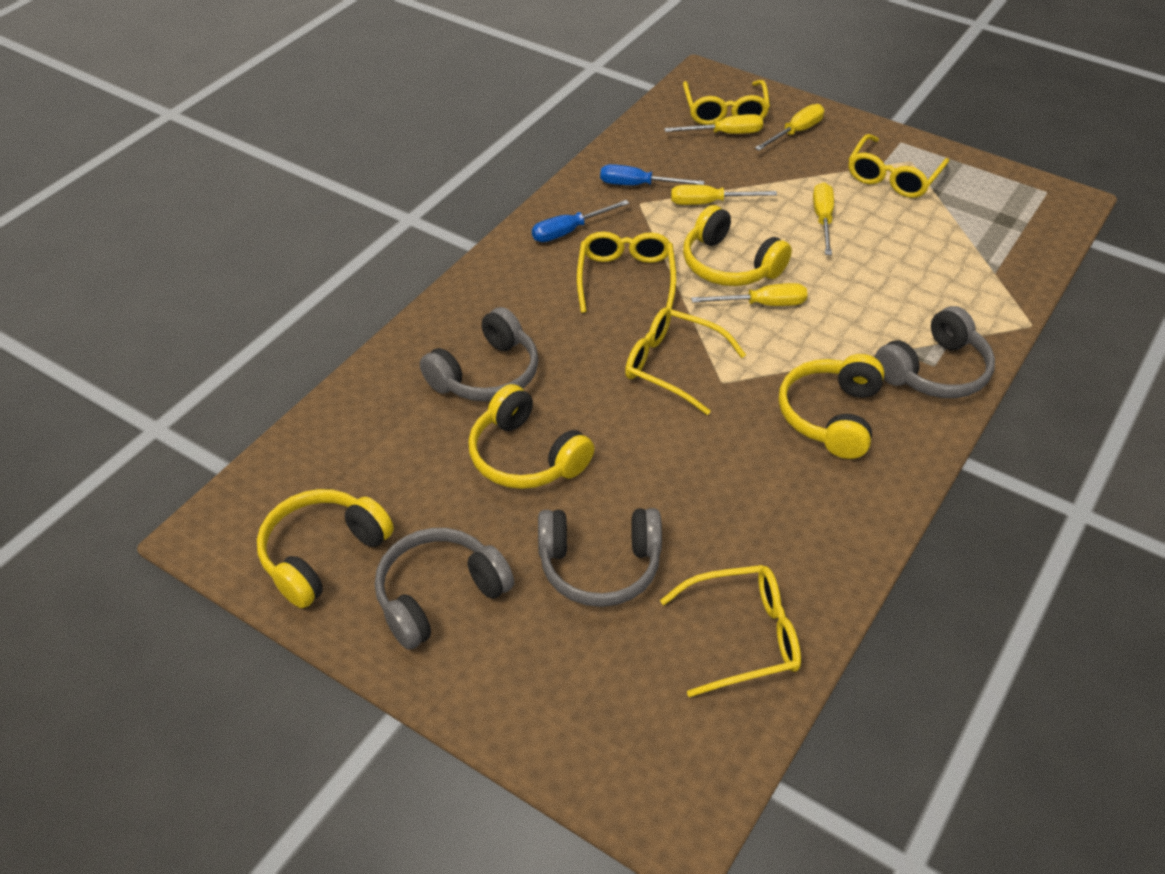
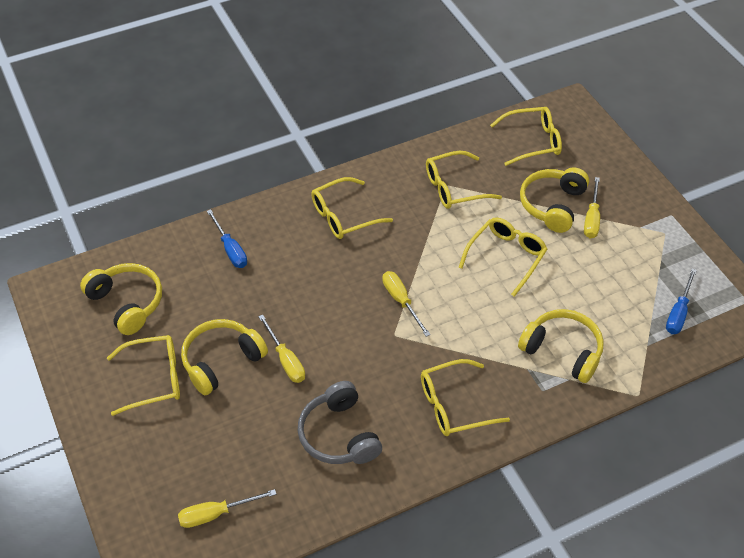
grey headphones: [375,528,514,650] [420,307,539,402] [538,508,662,607] [875,306,995,398] = 4 -> [298,381,382,464] = 1
yellow glasses: [577,232,676,313] [625,308,746,415] [660,565,801,697] [683,80,770,125] [849,134,949,198] = 5 -> [107,335,180,416] [311,177,393,239] [421,359,510,436] [426,151,502,209] [458,217,547,297] [490,107,562,166] = 6
yellow screwdriver: [664,114,763,134] [671,185,777,205] [691,283,807,306] [755,104,824,151] [813,183,834,255] = 5 -> [178,489,276,528] [258,315,305,383] [382,271,431,337] [584,177,600,238] = 4

